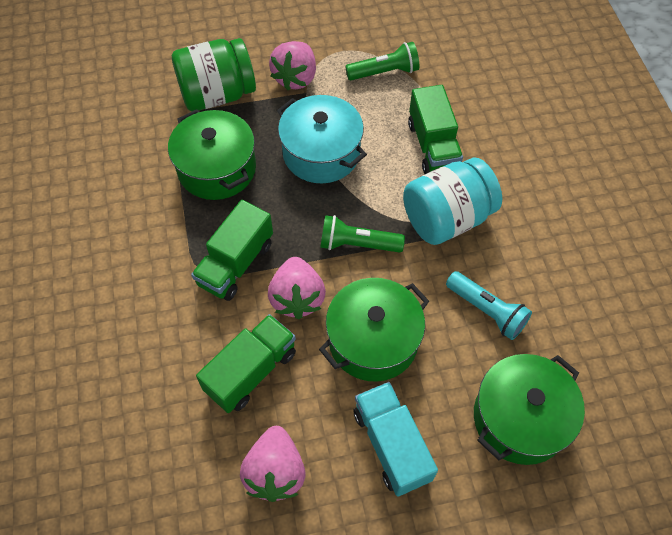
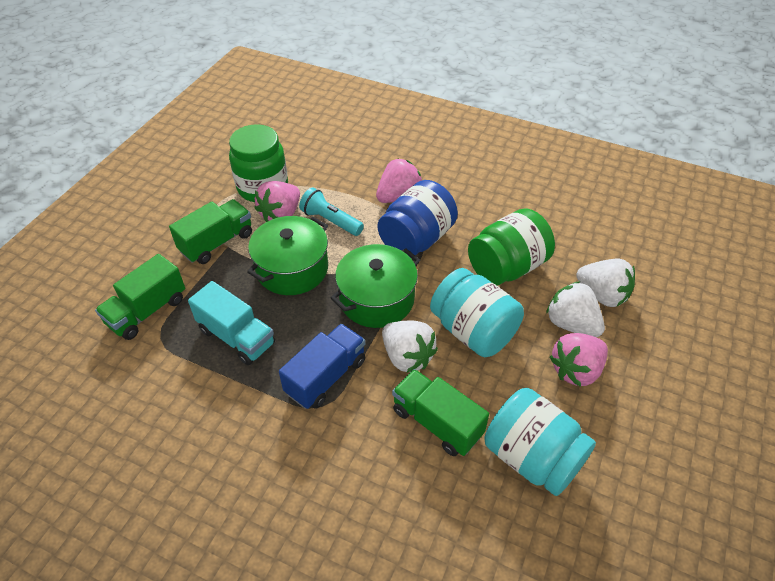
blue jar: none = 0 -> [378,180,458,258] = 1
blue truck: none = 0 -> [279,324,365,409] = 1
green flashlight: [320,215,405,253] [345,42,419,80] = 2 -> none = 0
green jar: [172,38,256,111] = 1 -> [229,124,288,202] [468,209,555,286] = 2
green pot: [168,109,256,200] [319,278,429,382] [474,354,585,465] = 3 -> [247,216,328,295] [331,244,420,328] = 2
turquoise jar: [403,157,502,245] = 1 -> [430,268,524,357] [484,388,596,496] = 2
turquoise pot: [277,95,367,183] = 1 -> none = 0
white strawberry: none = 0 -> [382,321,438,373] [546,281,605,337] [577,259,635,307] = 3

